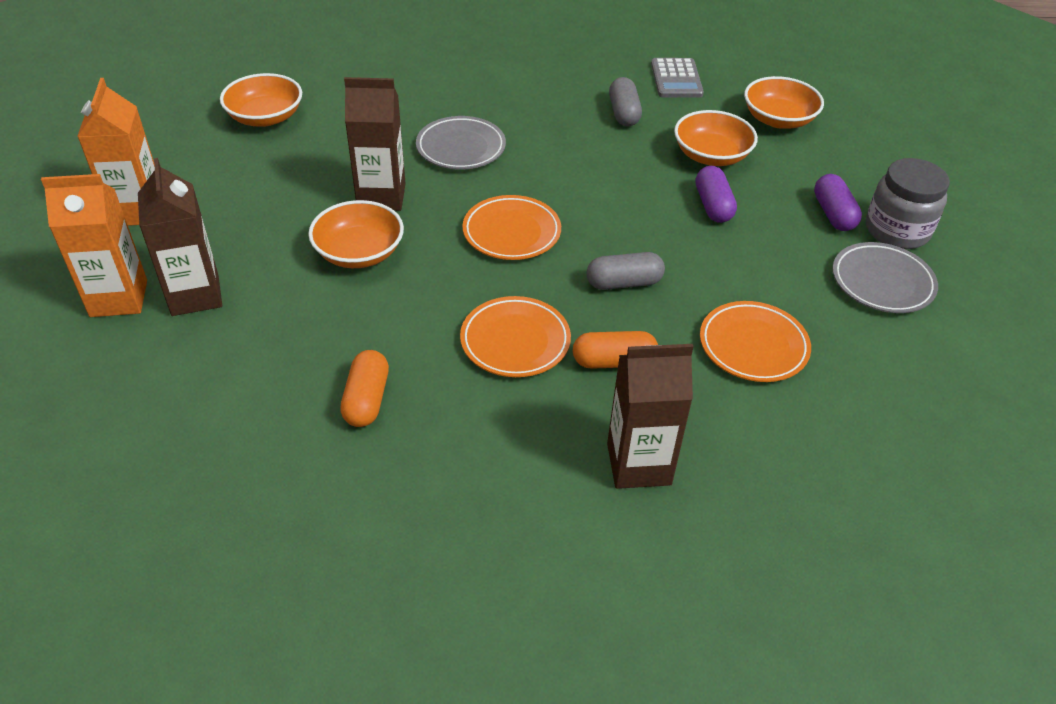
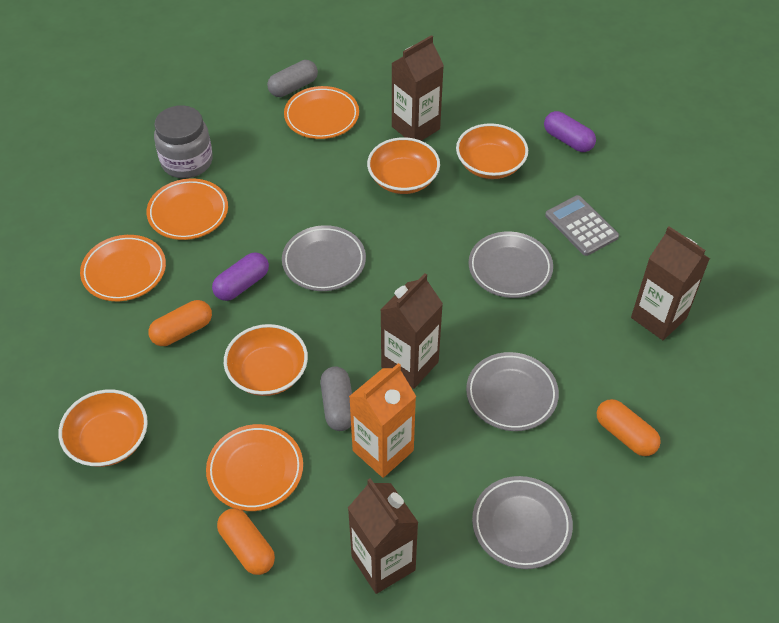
brown carton: [138,158,222,316] [344,77,406,211] [607,344,693,489] = 3 -> [348,478,419,594] [381,273,443,389] [392,35,444,141] [631,226,710,340] = 4
grey plate: [416,116,506,170] [832,242,938,313] = 2 -> [282,225,366,291] [466,352,559,431] [469,231,553,298] [472,476,573,569] = 4
orange capsule: [340,350,389,427] [573,331,658,369] = 2 -> [148,300,212,346] [217,508,275,575] [597,399,661,456] = 3
orange carton: [41,174,147,317] [77,78,155,226] = 2 -> [349,363,416,478] = 1
orange plate: [460,296,571,377] [462,195,561,260] [700,301,811,382] = 3 -> [80,235,166,301] [146,178,228,240] [206,424,303,511] [284,86,359,139] = 4

